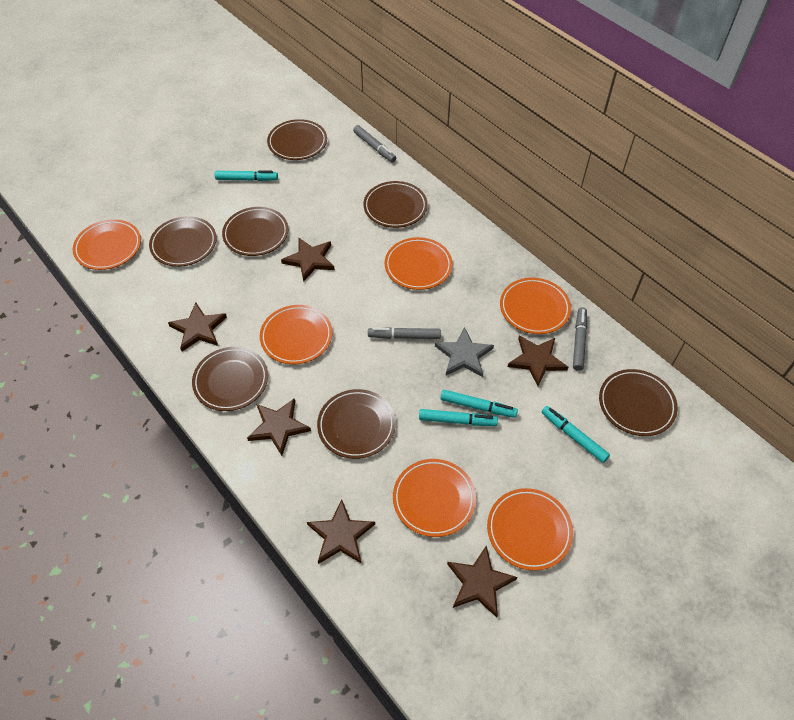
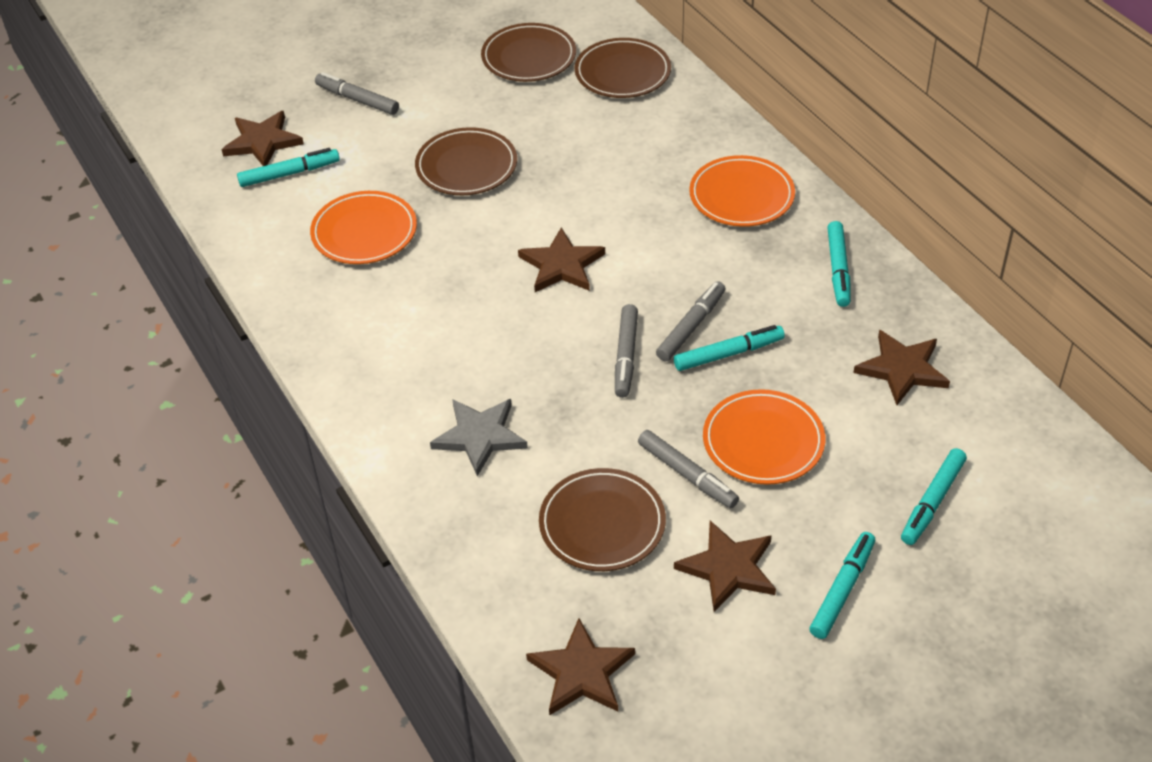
brown plate: [149,216,217,267] [192,347,268,411] [222,207,289,256] [267,119,327,160] [317,389,396,459] [363,181,428,228] [599,369,678,436] = 7 -> [415,127,517,195] [481,23,576,82] [539,468,666,571] [575,38,671,98] = 4
brown star: [168,303,227,351] [247,398,311,456] [281,238,335,282] [307,499,375,564] [447,545,517,618] [508,336,568,386] = 6 -> [221,111,304,166] [518,227,605,292] [526,618,635,716] [674,521,776,612] [853,330,950,405] = 5
grey marker: [353,125,396,162] [368,327,441,339] [573,307,587,371] = 3 -> [315,72,399,115] [615,304,638,398] [638,430,739,508] [656,281,725,361] = 4
orange plate: [73,219,141,270] [260,305,333,364] [385,237,453,290] [393,459,476,537] [487,488,573,571] [500,278,571,334] = 6 -> [310,191,417,264] [689,155,795,227] [703,389,825,485] = 3
turquoise marker: [215,170,278,181] [419,409,498,426] [441,390,518,418] [542,406,610,463] = 4 -> [237,148,340,187] [674,325,785,371] [809,532,875,639] [827,221,851,307] [901,448,967,545] = 5

